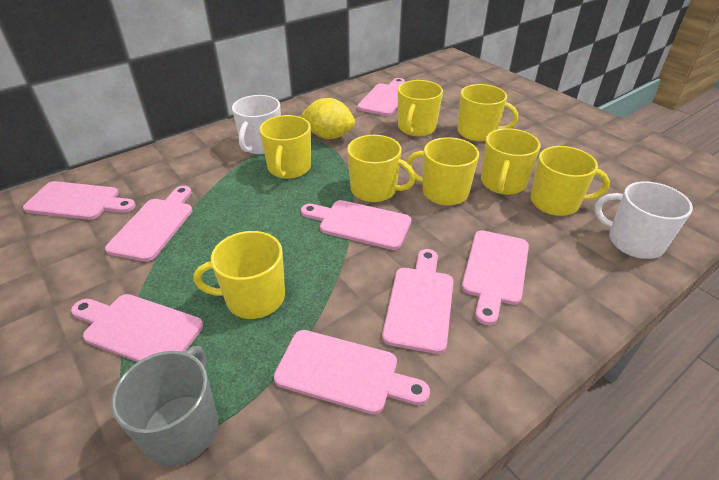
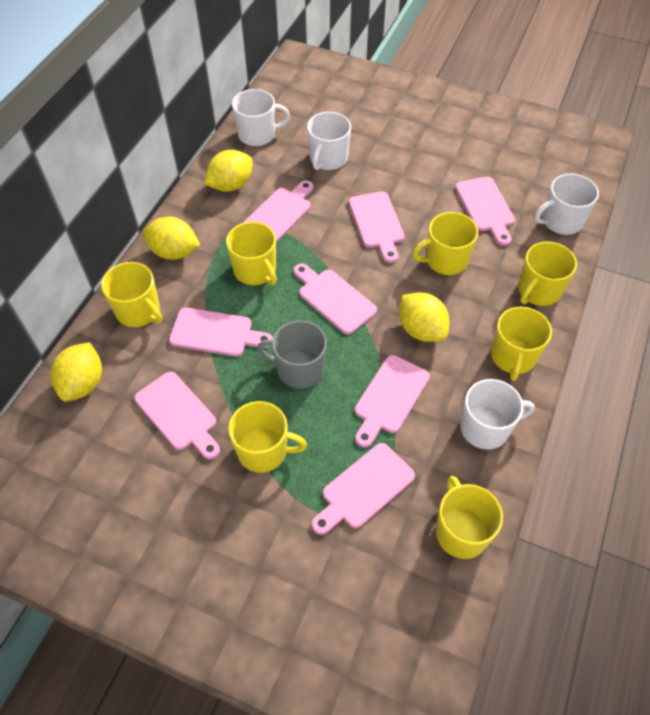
white mug: [232,95,281,154] [595,181,693,259] = 2 -> [232,89,290,146] [307,112,351,170] [460,379,535,450] [535,174,599,235] = 4
yellow lemon: [301,98,355,139] = 1 -> [50,342,102,402] [143,217,200,260] [205,150,253,192] [400,292,449,342] = 4
yellow mug: [194,231,285,319] [259,115,311,179] [347,135,416,202] [398,80,443,136] [406,137,479,206] [457,84,518,141] [481,128,540,195] [530,146,610,216] = 8 -> [101,262,162,327] [226,222,277,285] [228,401,307,473] [413,212,478,275] [436,476,503,559] [491,307,552,381] [518,241,577,306] = 7

